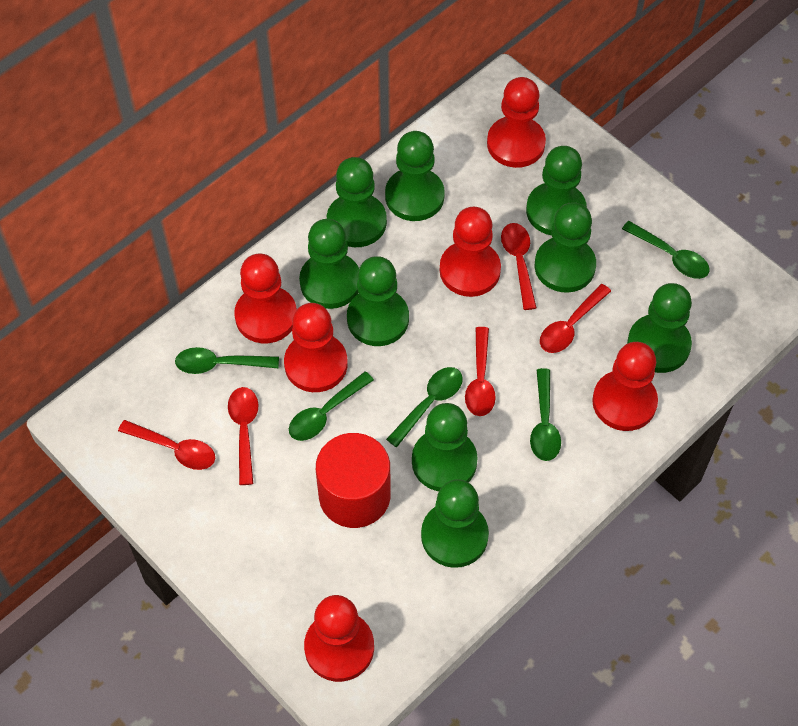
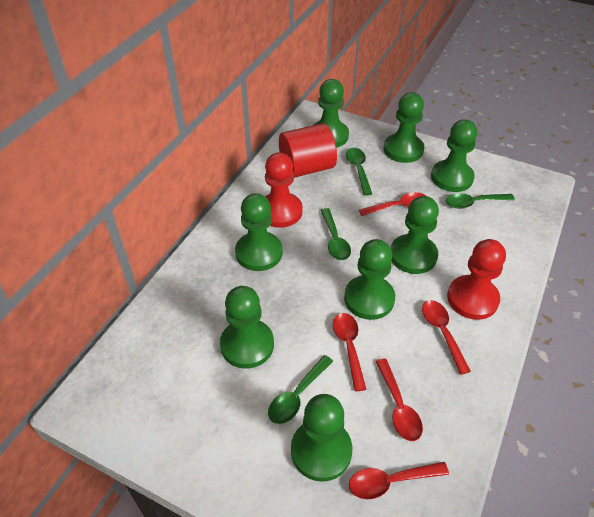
green pawn: [299,219,359,309] [327,157,387,247] [347,256,409,346] [385,131,445,221] [412,403,478,491] [421,479,489,568] [526,146,587,235] [535,202,596,293] [627,283,692,373] = 9 -> [220,286,274,369] [235,193,283,271] [291,394,352,482] [313,79,349,148] [344,239,395,320] [384,92,424,163] [391,196,439,274] [431,119,477,192] = 8
green spoon: [175,347,279,374] [289,371,374,441] [386,367,463,447] [530,368,561,461] [622,221,710,279] = 5 -> [268,355,333,424] [321,208,351,260] [346,148,372,196] [446,193,515,209] = 4
red pawn: [234,254,297,343] [284,303,348,392] [304,595,374,682] [440,207,501,297] [487,77,546,168] [592,342,658,431] = 6 -> [265,152,303,228] [447,239,506,320] = 2

